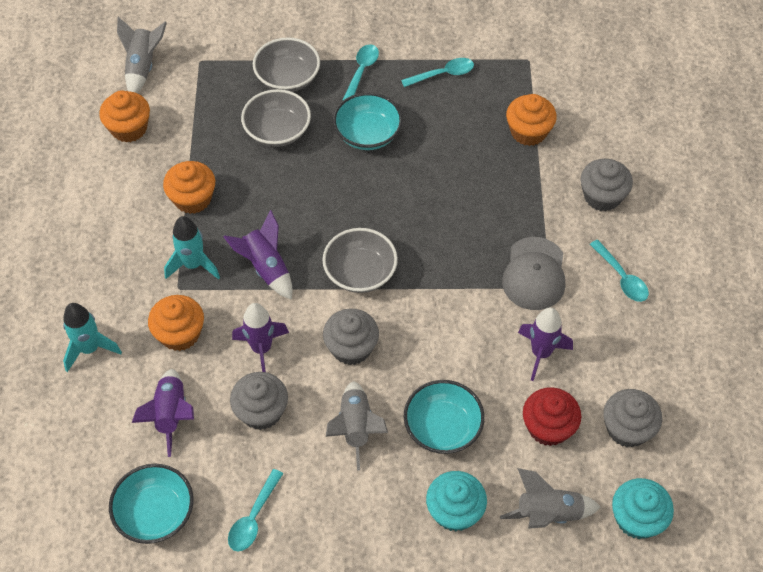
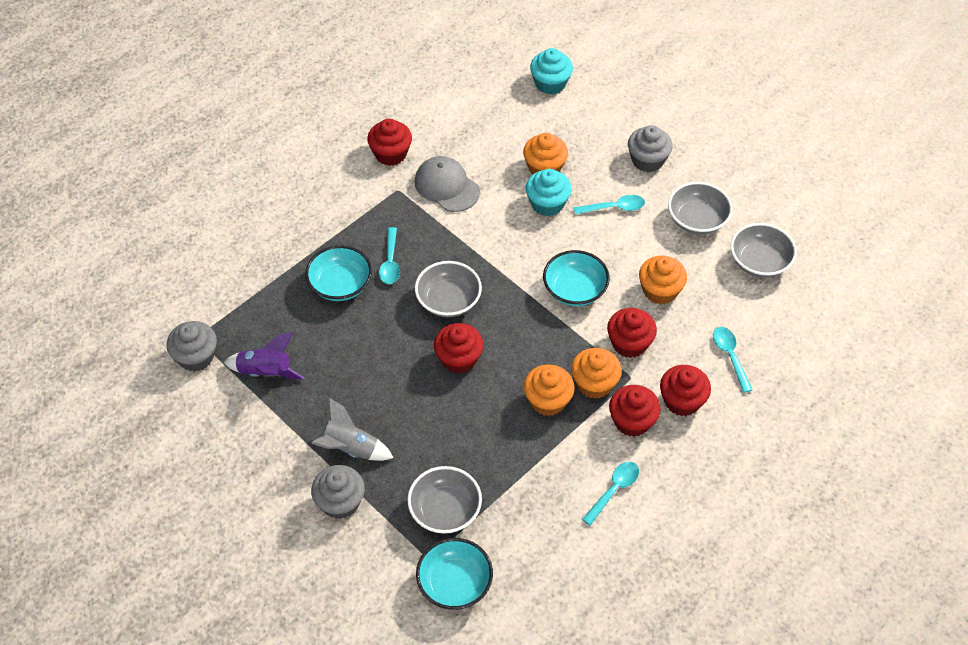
grey bowl: [241,89,311,147] [253,37,320,92] [322,228,398,293] = 3 -> [407,466,482,534] [415,261,482,317] [668,182,732,234] [731,223,797,278] = 4
grey cupcake: [230,372,288,430] [323,308,379,365] [581,159,633,212] [603,389,662,447] = 4 -> [167,321,217,372] [311,465,365,519] [628,125,673,172] = 3
grey rocket: [117,17,167,93] [326,381,388,471] [500,468,601,529] = 3 -> [310,398,394,461] = 1
purple rocket: [132,369,194,457] [223,210,293,300] [232,303,289,372] [518,307,573,381] = 4 -> [224,332,305,380] = 1
red cupcake: [523,387,581,446] = 1 -> [367,119,412,166] [434,323,484,374] [607,308,657,358] [609,385,661,437] [660,365,711,416] = 5
turquoise rocket: [63,303,122,372] [164,216,220,279] = 2 -> none = 0

